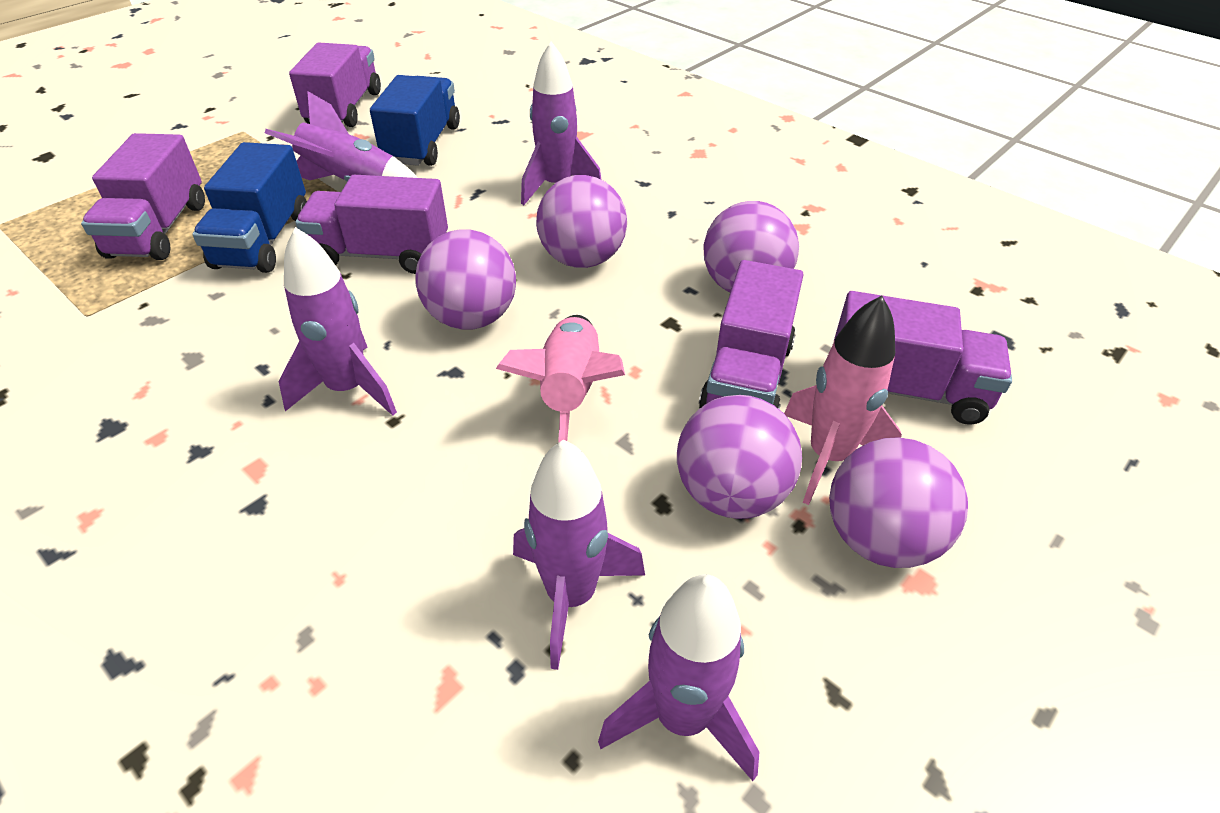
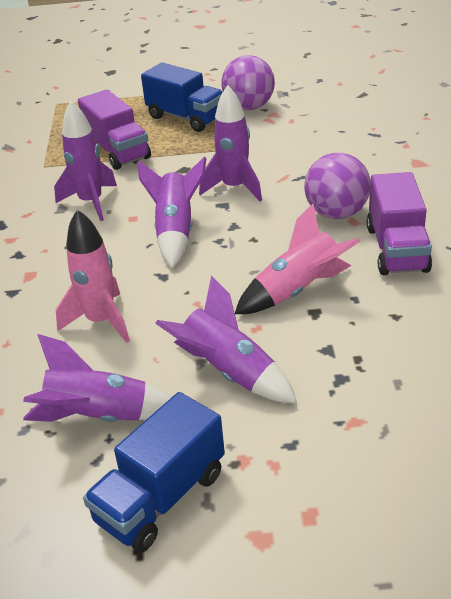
purple ball: [415,229,516,330] [536,175,627,268] [677,395,802,519] [703,201,799,292] [829,437,968,568] = 5 -> [221,55,275,110] [304,153,371,219] = 2
purple truck: [81,133,205,260] [289,43,381,127] [295,175,448,274] [699,260,803,410] [834,291,1012,425] = 5 -> [78,89,151,170] [367,172,432,275] = 2

